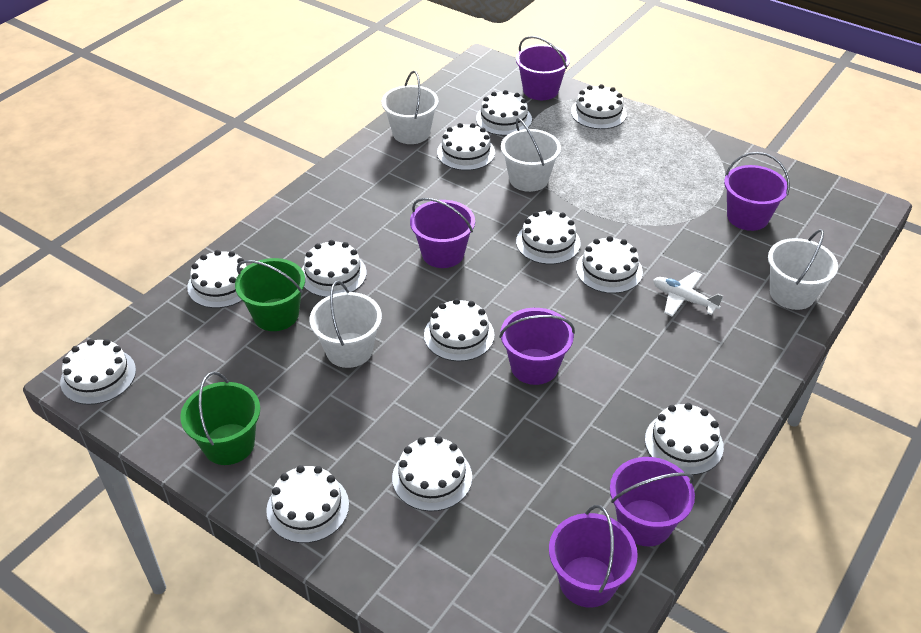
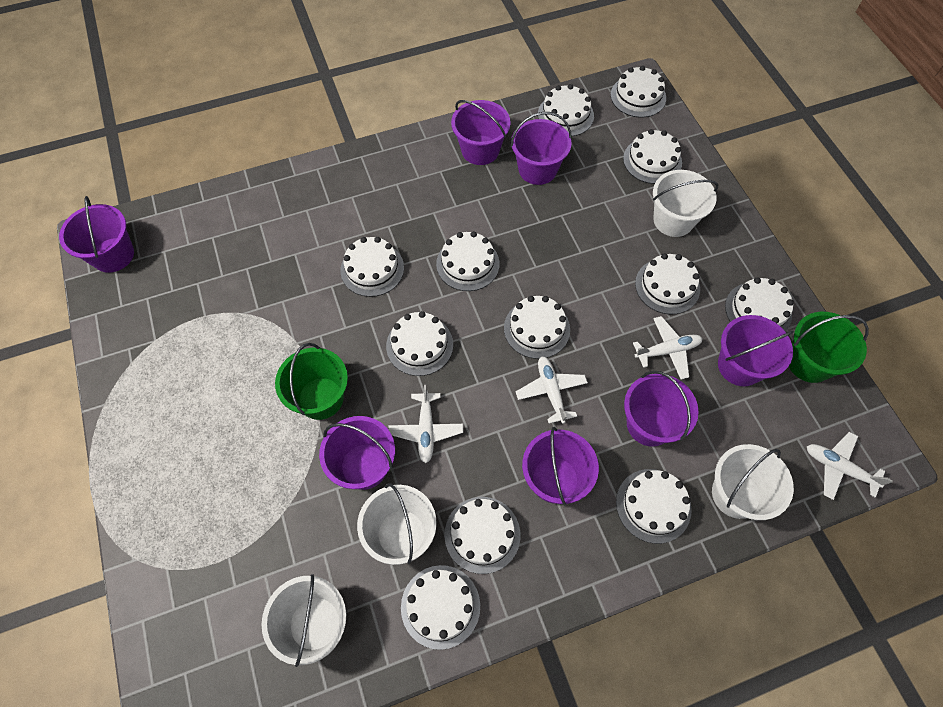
purple bucket: [410,198,475,268] [499,308,575,385] [516,36,570,100] [549,505,638,608] [610,457,695,546] [724,152,790,231] = 6 -> [59,196,134,273] [319,416,395,490] [451,100,511,165] [510,112,572,185] [522,427,599,506] [624,370,699,447] [718,315,794,386] = 7
white plane: [653,271,723,317] = 1 -> [388,385,463,463] [516,357,588,424] [633,316,703,380] [807,432,893,500] = 4

